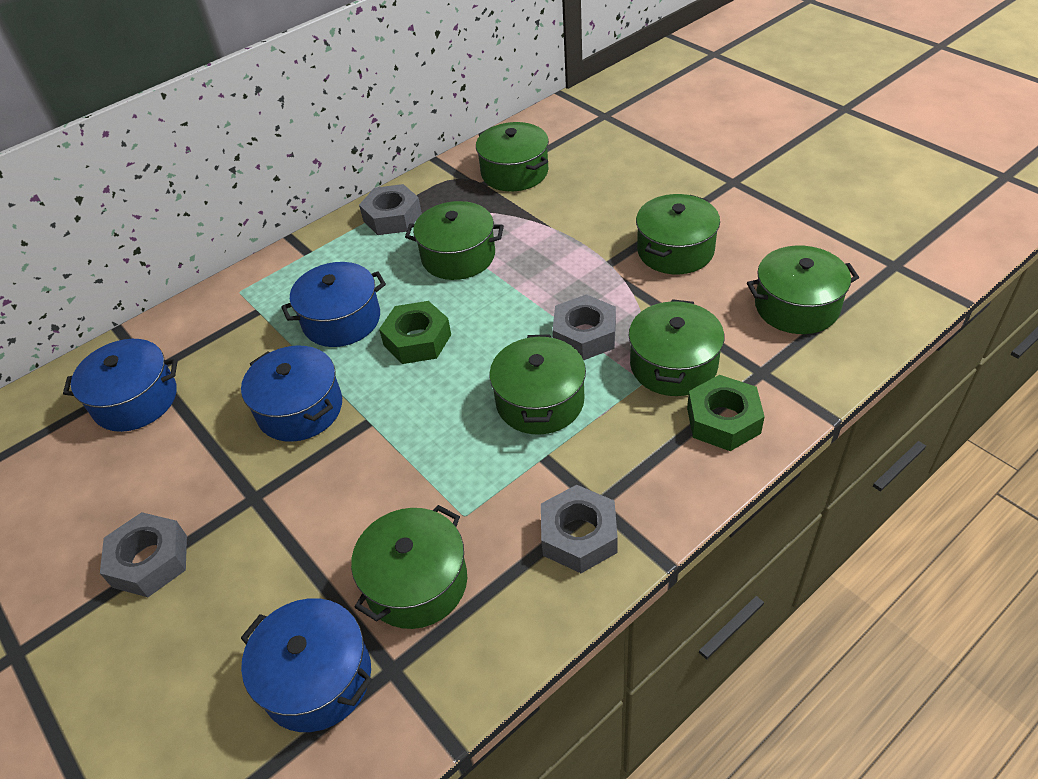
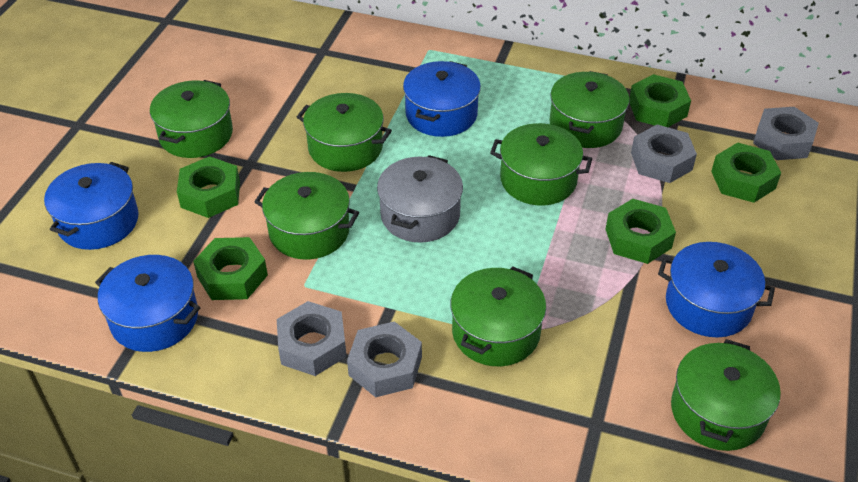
green nut: [379,301,451,364] [687,375,765,451] = 2 -> [177,156,240,218] [193,237,268,300] [605,199,676,264] [629,74,691,127] [711,143,781,203] = 5
grey pot: none = 0 -> [377,155,463,243] = 1

